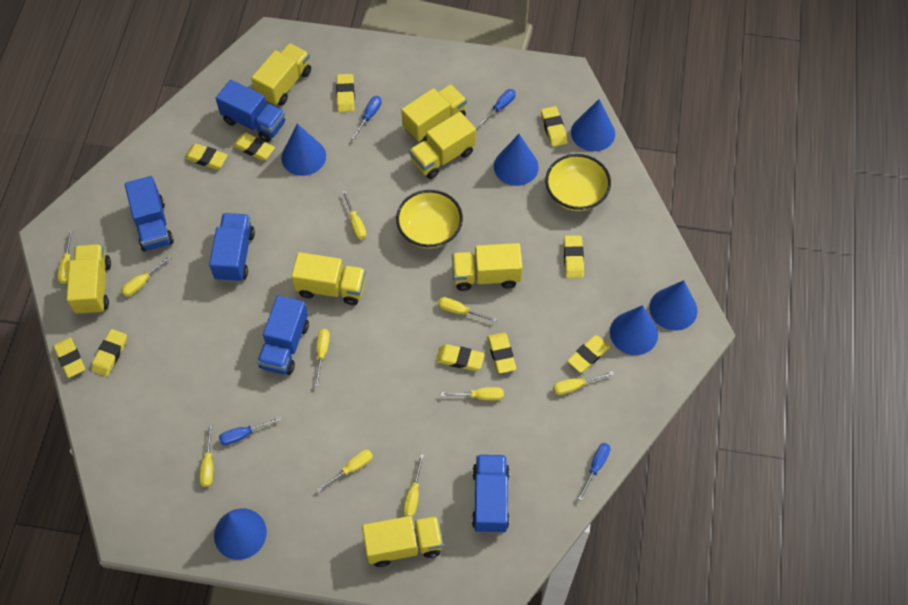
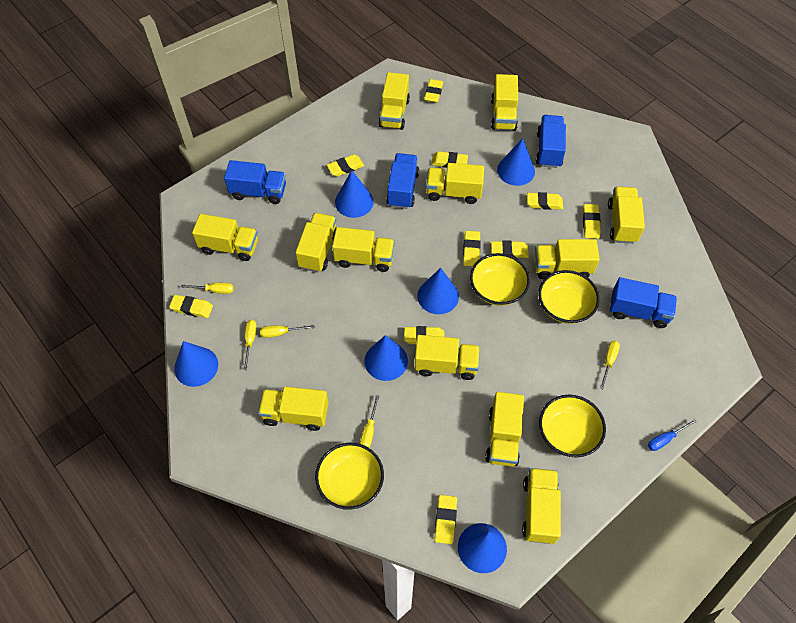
blue screwdriver: [219,417,281,445] [351,96,382,140] [477,89,516,127] [578,443,611,500] = 4 -> [648,419,697,451] = 1
blue truck: [125,176,174,252] [209,213,255,282] [216,80,285,142] [257,296,309,375] [472,454,510,533] = 5 -> [224,160,286,204] [386,153,419,209] [536,115,566,168] [610,277,677,328] = 4
yellow bowl: [396,190,463,249] [545,154,611,211] = 2 -> [315,443,384,510] [470,253,530,306] [538,270,600,324] [539,394,606,458] = 4
yellow screwdriver: [57,230,72,284] [121,256,172,297] [199,425,213,487] [315,329,330,387] [317,450,373,492] [342,191,366,239] [403,454,424,516] [438,297,497,322] [441,387,504,400] [553,371,614,395] = 10 -> [181,283,234,294] [243,320,257,370] [260,325,315,338] [360,395,379,448] [600,341,620,389] = 5
yellow truck: [67,244,111,315] [251,43,311,106] [291,252,366,305] [362,516,443,567] [401,84,467,142] [409,112,476,179] [452,243,523,291] = 7 -> [192,214,258,261] [258,386,329,431] [295,213,336,272] [332,227,395,272] [378,72,410,130] [415,335,480,380] [426,163,484,204] [485,392,524,467] [491,74,518,131] [522,468,561,544] [534,239,600,279] [608,187,645,244] = 12

